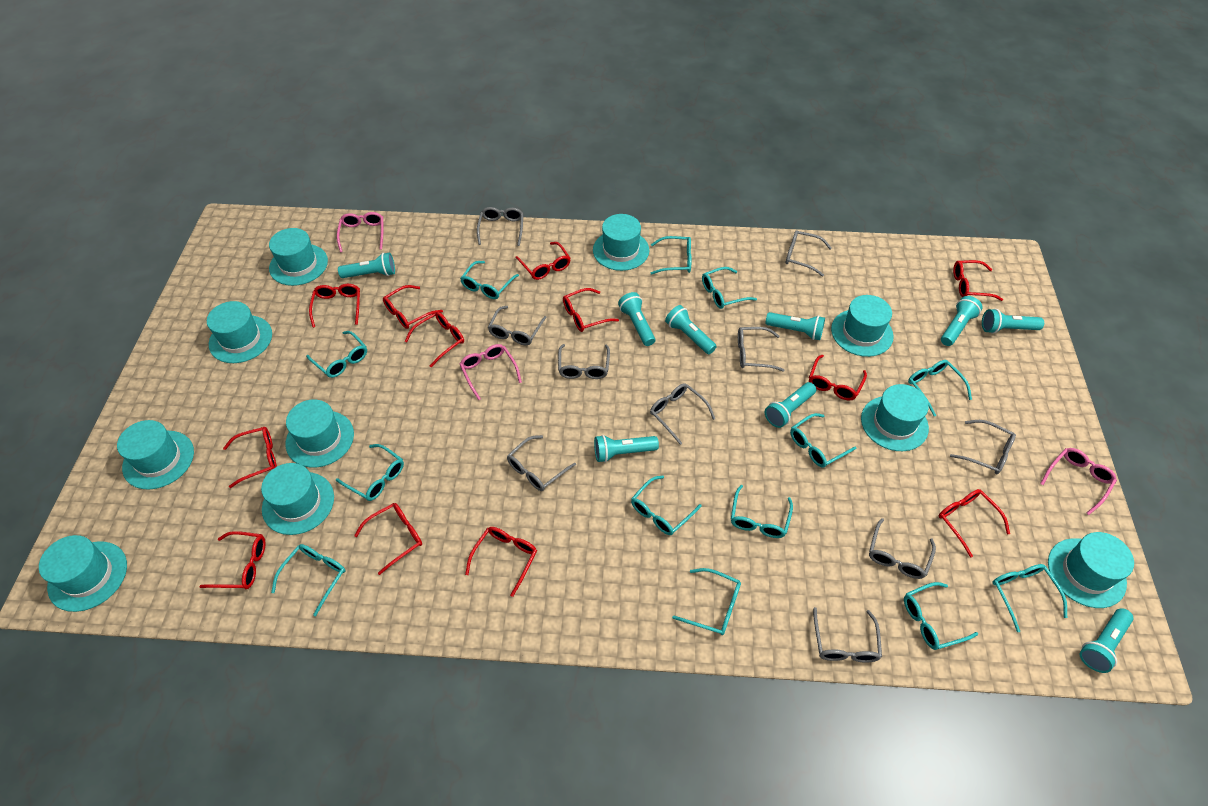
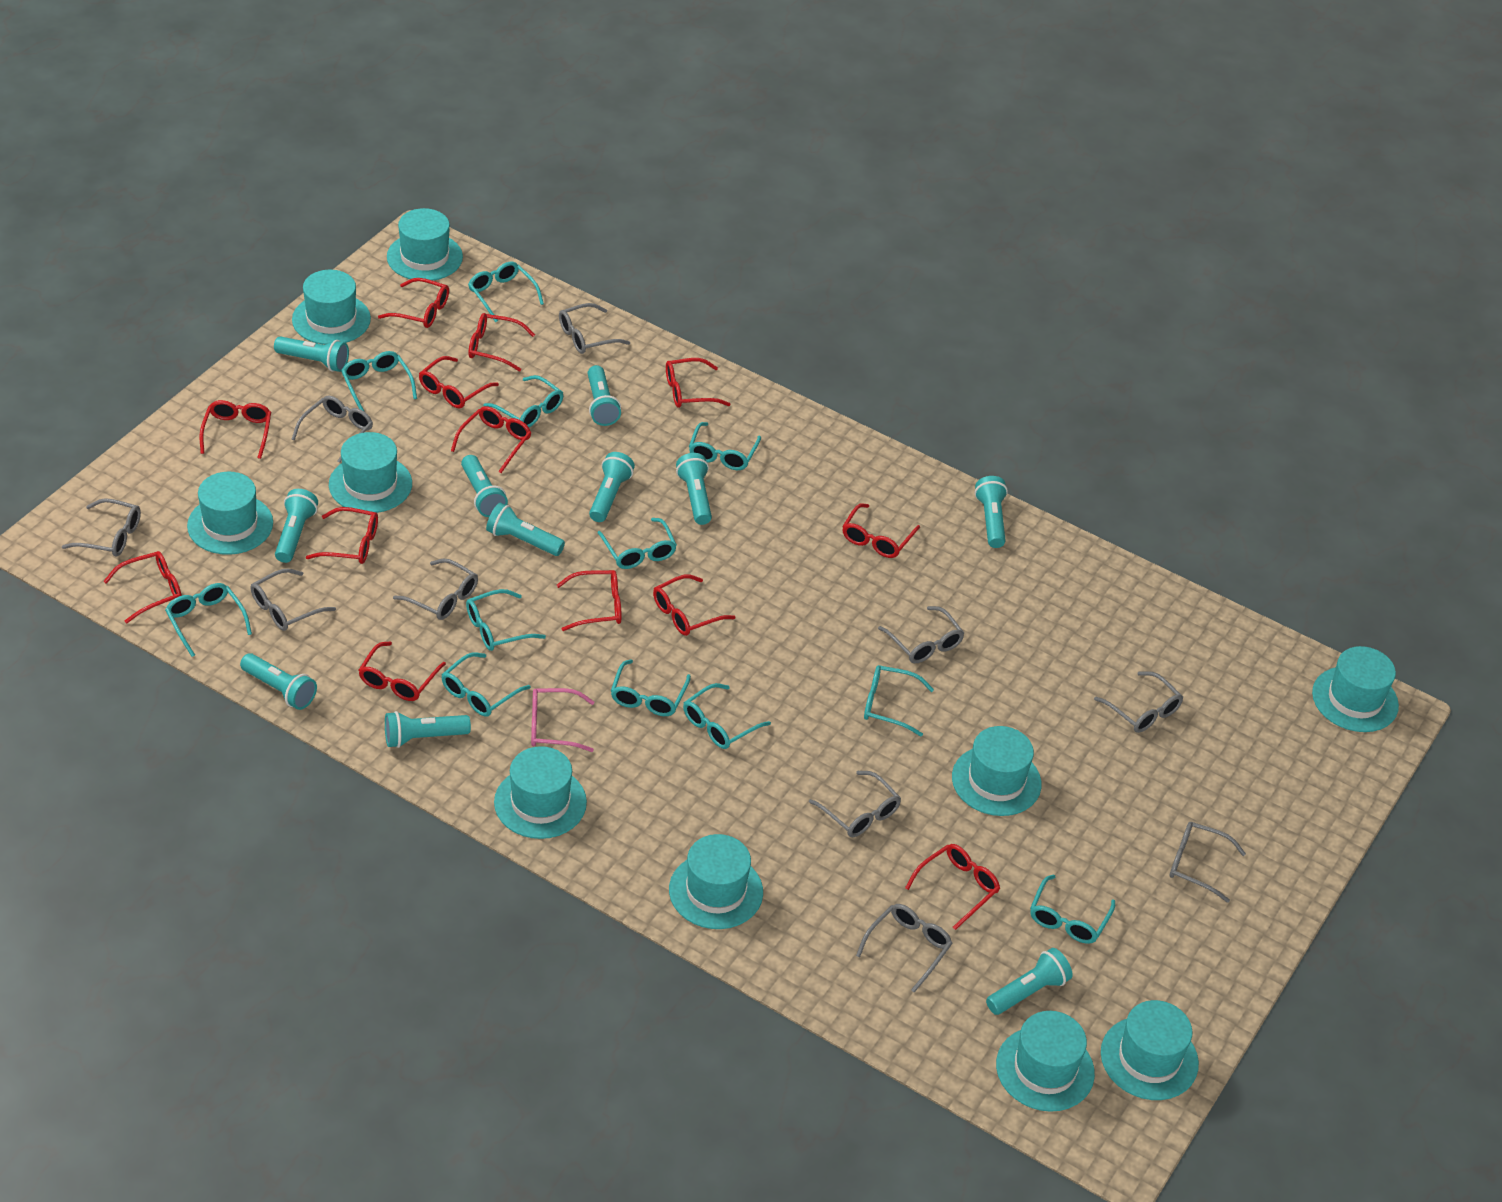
pink glasses: [337,212,383,252] [460,344,522,400] [1040,448,1117,515] = 3 -> [531,688,594,752] = 1
red glasses: [199,531,266,589] [223,427,277,488] [309,284,360,328] [354,503,422,575] [383,285,443,329] [405,312,464,367] [465,527,537,597] [515,242,571,280] [563,288,619,332] [809,355,867,400] [939,489,1010,558] [953,260,1003,301] = 12 -> [104,551,182,623] [199,400,271,459] [306,507,378,564] [358,642,446,701] [378,278,449,328] [419,356,499,409] [451,406,531,473] [468,313,535,372] [557,570,622,631] [653,574,735,636] [666,358,731,408] [842,503,920,558] [905,844,1000,930] = 13
turquoise flashlight: [338,253,395,278] [594,435,659,462] [618,292,655,346] [665,305,717,354] [765,312,825,340] [765,382,816,428] [941,296,983,346] [982,309,1044,334] [1080,608,1134,673] = 9 -> [240,653,317,710] [274,336,349,372] [275,489,318,563] [385,711,471,748] [461,455,508,517] [486,503,565,556] [588,365,621,426] [589,452,635,522] [676,453,712,525] [975,476,1008,548] [986,948,1072,1015] = 11
turquoise glasses: [271,544,345,616] [306,331,367,378] [336,444,404,501] [460,261,519,299] [631,475,702,535] [650,236,692,275] [672,568,741,635] [702,267,757,309] [731,485,793,538] [790,413,857,468] [904,582,978,650] [908,360,972,416] [992,564,1067,632] = 13 -> [165,583,252,657] [341,351,417,412] [442,652,531,717] [466,589,546,651] [468,262,544,322] [483,375,563,427] [597,518,677,569] [611,659,691,716] [683,683,771,749] [689,422,761,470] [864,665,934,737] [1030,874,1115,944] = 12

